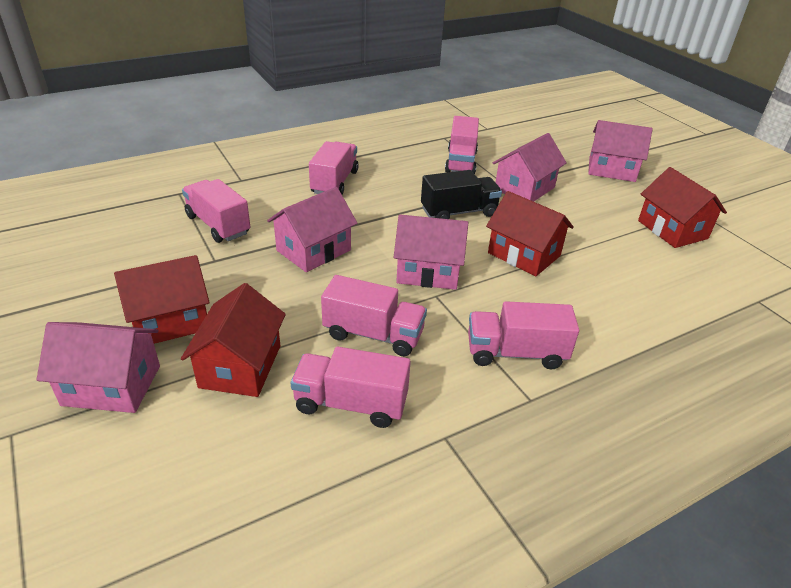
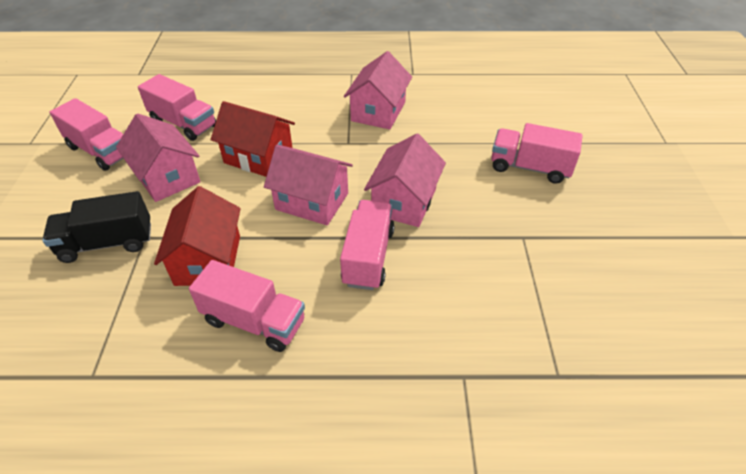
pink house: [36,322,160,413] [267,187,357,272] [394,214,468,290] [493,133,567,202] [588,120,653,182] = 5 -> [116,113,200,202] [264,145,353,226] [344,51,412,129] [364,133,446,227] = 4
pink truck: [182,179,250,243] [291,346,411,428] [309,141,359,195] [321,275,427,356] [445,116,479,174] [468,301,579,369] = 6 -> [50,98,124,171] [138,74,216,141] [189,260,305,352] [340,200,395,290] [491,123,583,184] = 5
red house: [114,255,210,344] [181,283,286,397] [486,191,574,276] [638,167,727,248] = 4 -> [154,186,241,286] [211,101,295,177] = 2

